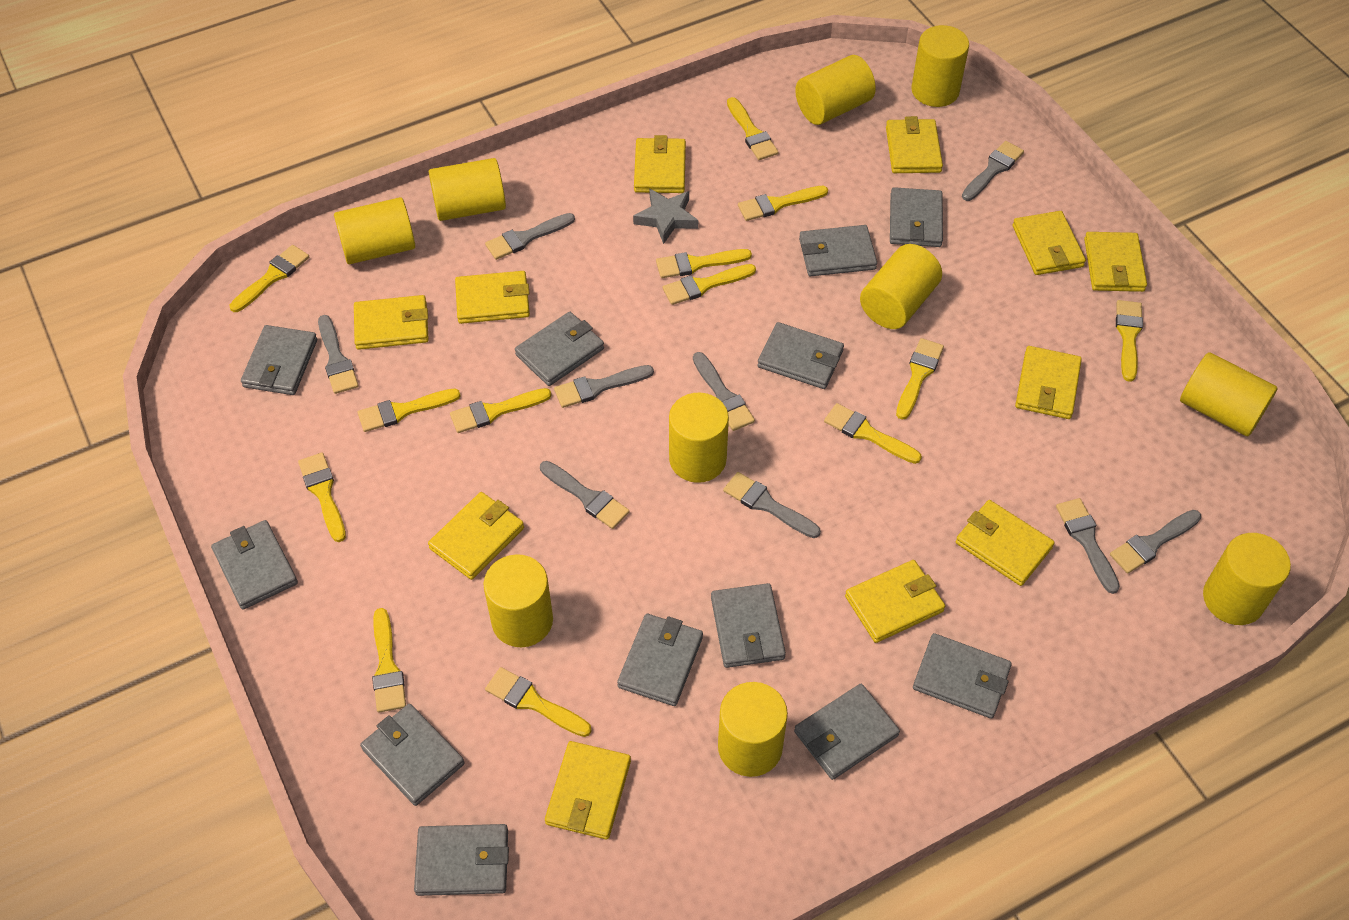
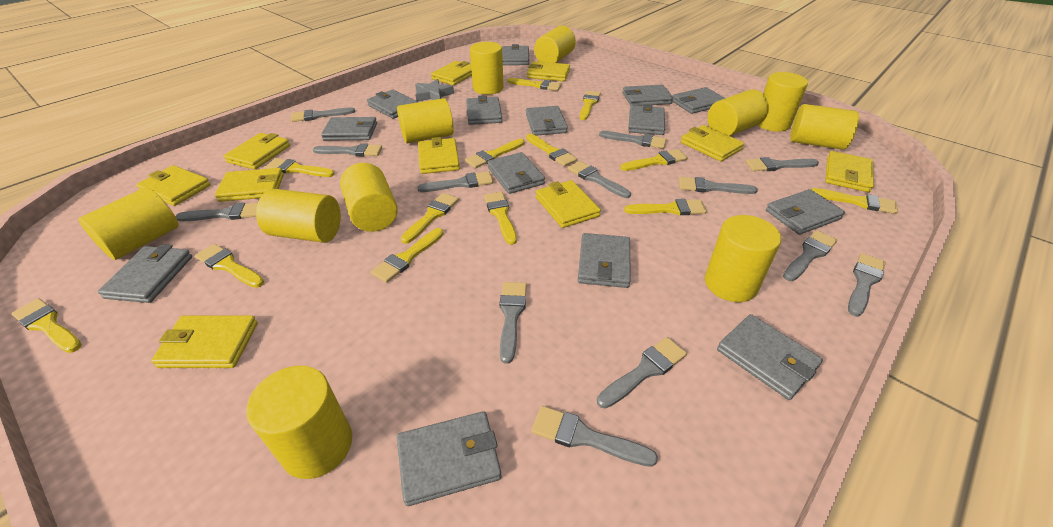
grey brush: [318,315,359,394] [485,213,575,260] [540,461,630,529] [554,365,654,408] [693,352,755,431] [723,472,821,538] [962,141,1024,201] [1056,498,1120,594] [1110,510,1201,574] = 9 -> [176,203,258,221] [291,107,355,122] [313,143,382,156] [417,172,493,192] [499,282,527,364] [531,406,658,467] [568,161,631,198] [597,337,687,409] [599,131,667,149] [679,177,758,194] [746,157,819,171] [783,230,837,281] [848,253,886,317] = 13
grey wallet: [211,520,298,610] [241,325,317,395] [360,704,465,806] [414,824,509,896] [515,312,604,386] [617,614,703,706] [711,583,786,668] [757,322,844,389] [794,684,900,780] [799,225,877,277] [890,187,943,247] [913,633,1012,719] = 12 -> [98,244,192,303] [321,117,377,141] [367,90,418,119] [397,411,502,506] [466,95,502,125] [487,152,545,194] [502,44,529,65] [526,106,568,136] [578,233,631,288] [623,84,673,106] [628,104,665,135] [672,87,725,114] [717,314,823,400] [766,189,845,235] = 14
yellow cylinder: [334,197,415,264] [429,158,506,221] [484,554,553,647] [669,393,729,483] [718,682,788,777] [795,55,876,125] [860,244,942,329] [911,25,969,107] [1180,352,1278,436] [1203,533,1291,625] = 10 -> [78,187,179,260] [246,366,352,479] [256,189,341,243] [340,163,398,232] [397,98,454,143] [470,42,504,95] [534,26,576,63] [705,215,781,302] [708,89,769,136] [758,72,808,132] [790,104,859,150] = 11
yellow wallet: [354,295,429,350] [428,492,524,580] [455,271,530,324] [545,741,631,839] [634,135,686,193] [845,560,945,643] [886,116,943,173] [956,500,1054,586] [1012,211,1086,275] [1015,346,1082,419] [1084,232,1147,292] = 11 -> [136,165,211,206] [151,315,258,368] [214,168,284,202] [224,133,290,170] [418,137,460,174] [431,61,472,85] [527,61,570,81] [536,180,601,228] [681,125,744,162] [825,151,874,192] = 10

